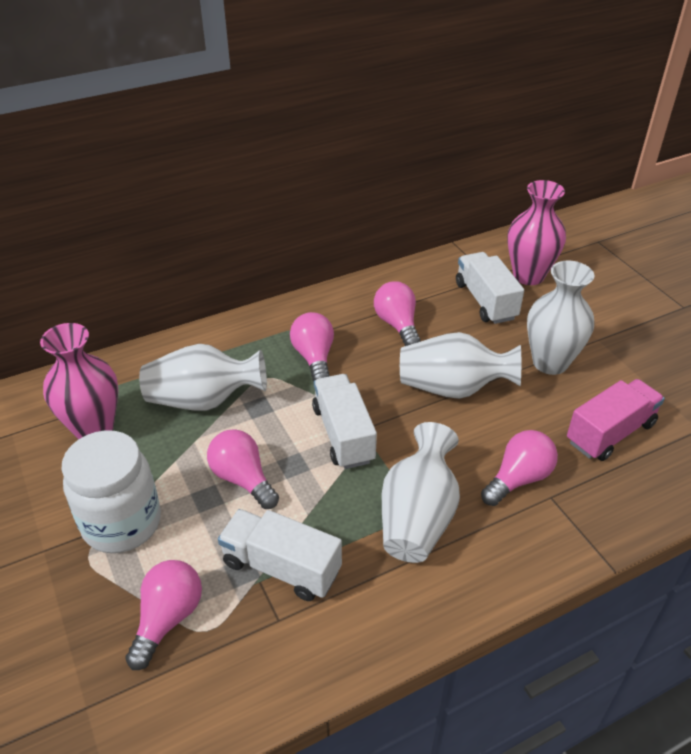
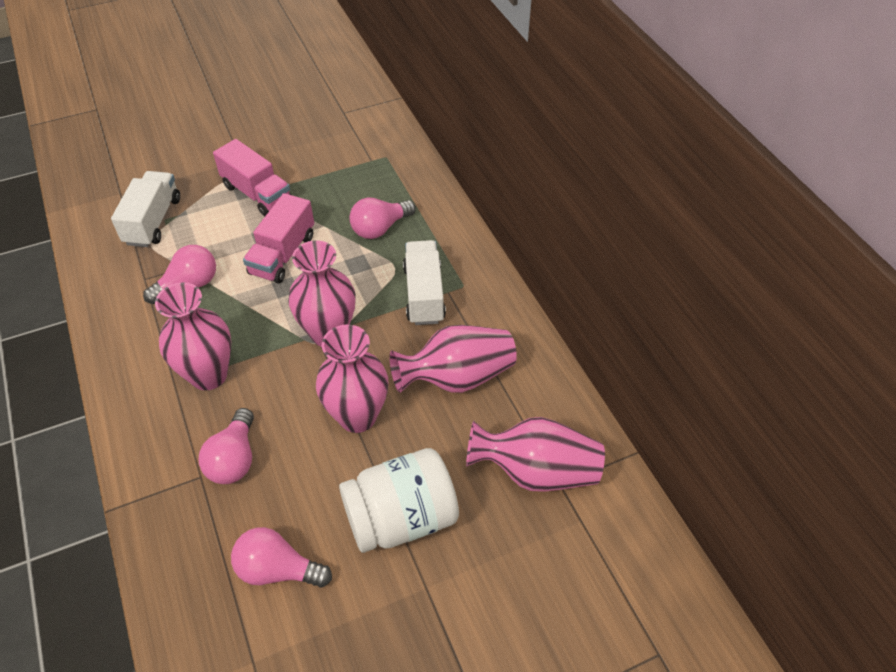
pink light bulb: [125,560,202,670] [207,429,279,509] [290,312,334,382] [374,281,420,346] [481,430,558,506] = 5 -> [143,245,216,304] [199,408,254,484] [231,527,332,588] [349,198,416,239] = 4
pink truck: [567,379,665,461] = 1 -> [213,139,291,216] [243,193,314,284] = 2
pink vase: [40,323,118,439] [507,180,566,285] = 2 -> [155,282,231,390] [288,240,356,347] [316,324,388,433] [389,325,517,393] [466,417,605,492] = 5
white truck: [218,509,342,601] [312,374,377,469] [456,252,524,324] = 3 -> [111,171,180,247] [403,240,446,325] = 2
white vase: [139,344,267,411] [382,422,460,563] [400,332,521,399] [527,261,595,375] = 4 -> none = 0

